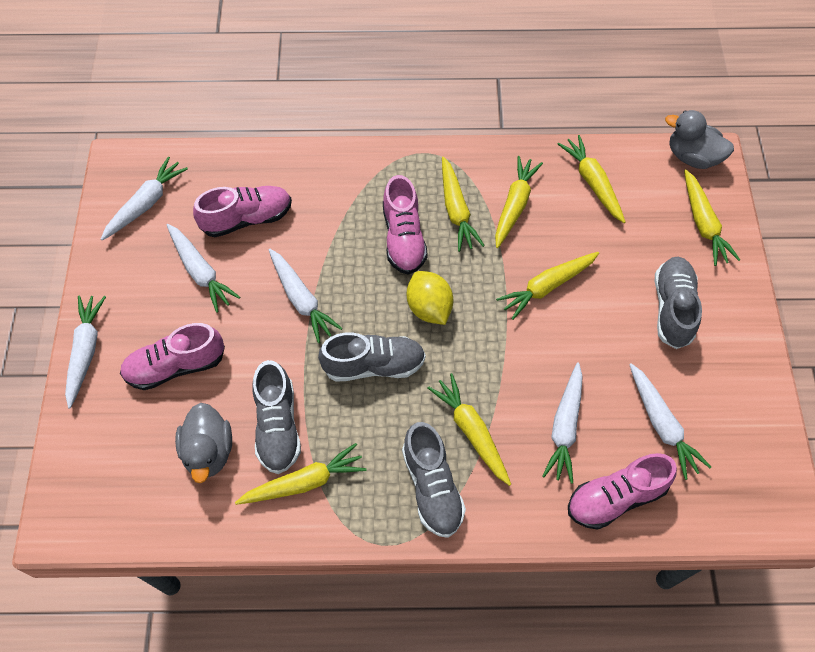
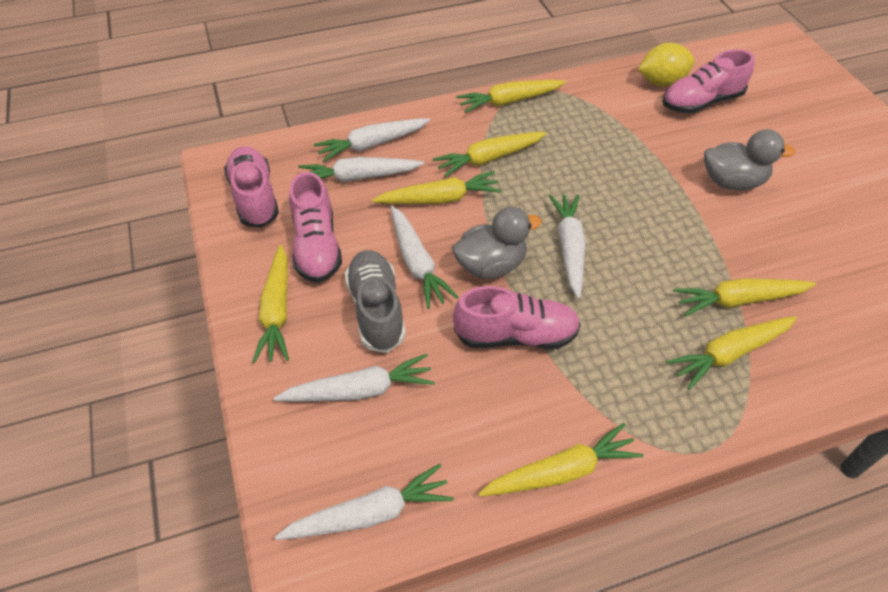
grey shoe: [252,360,301,474] [318,332,426,382] [402,422,466,538] [655,257,702,349] = 4 -> [345,250,406,353] = 1

